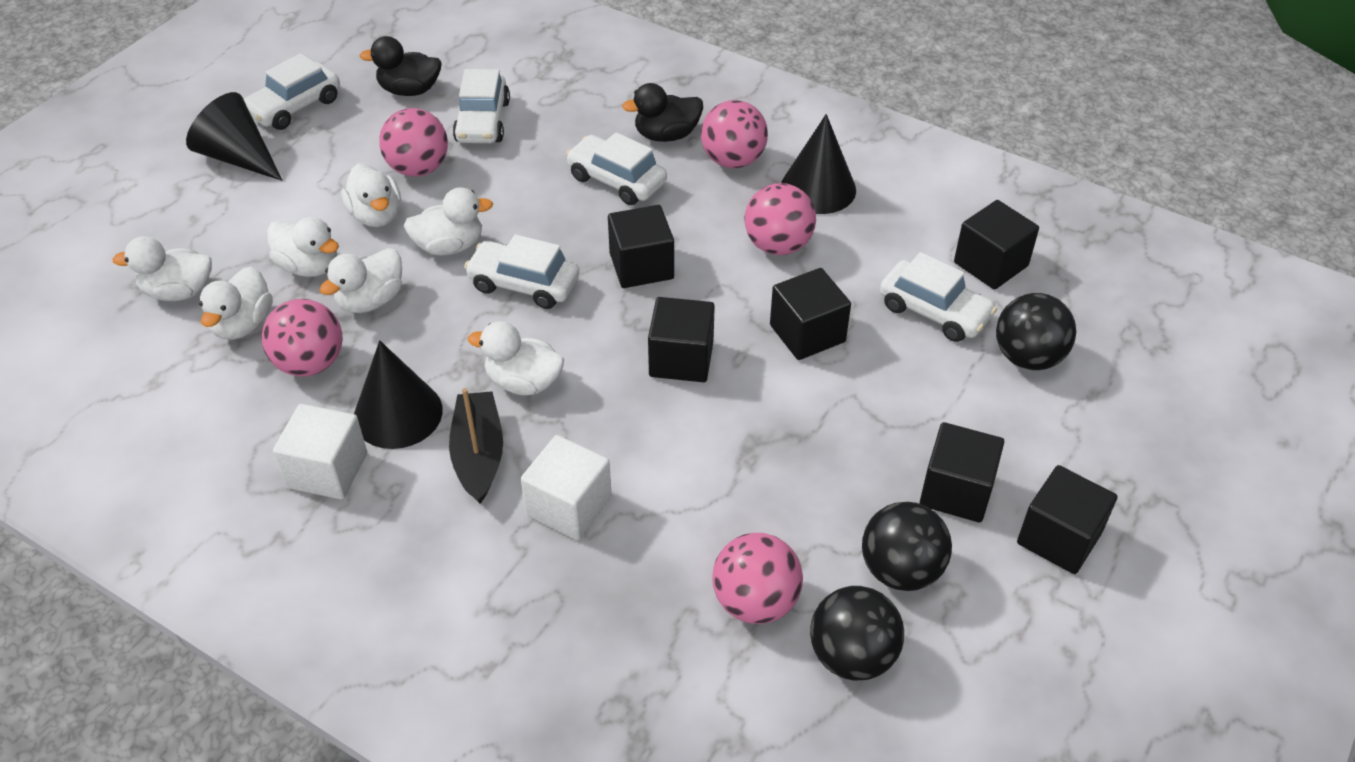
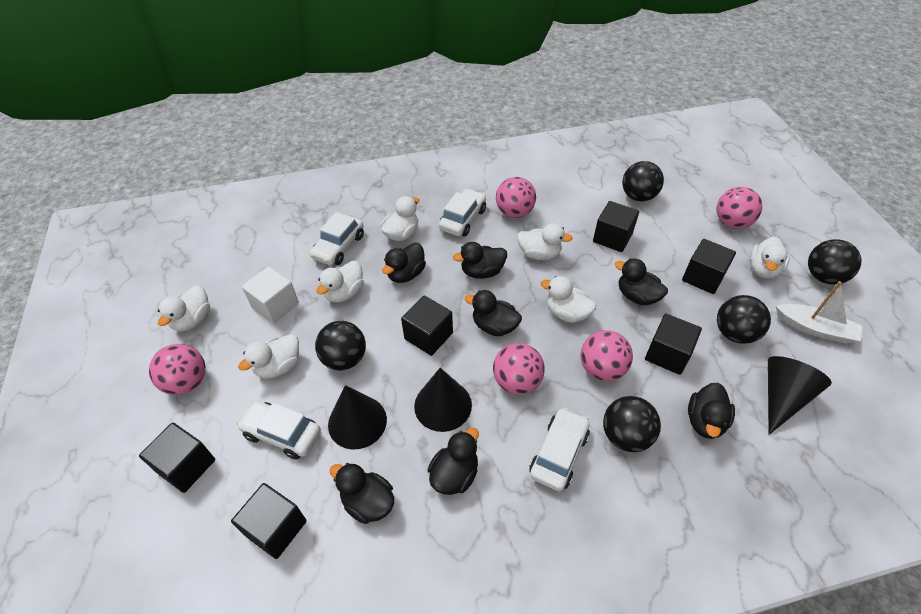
black ball: [810,586,904,681] [862,502,952,591] [996,293,1076,370] = 3 -> [315,321,366,370] [603,396,661,452] [622,161,664,202] [717,295,771,344] [808,239,861,285] = 5
black boat: [449,388,503,504] = 1 -> none = 0
black duck: [359,36,442,96] [622,83,703,142] = 2 -> [329,463,394,524] [382,243,426,283] [428,428,479,495] [453,242,507,279] [465,290,522,336] [615,258,668,305] [688,383,735,439] = 7
white boat: none = 0 -> [776,281,862,344] = 1
white car: [244,53,340,130] [453,69,510,143] [464,234,579,309] [566,132,667,205] [880,252,997,342] = 5 -> [237,401,321,460] [310,212,364,265] [439,189,486,237] [529,408,590,491] = 4
white cube: [273,404,367,499] [521,435,612,540] = 2 -> [242,266,299,324] = 1

